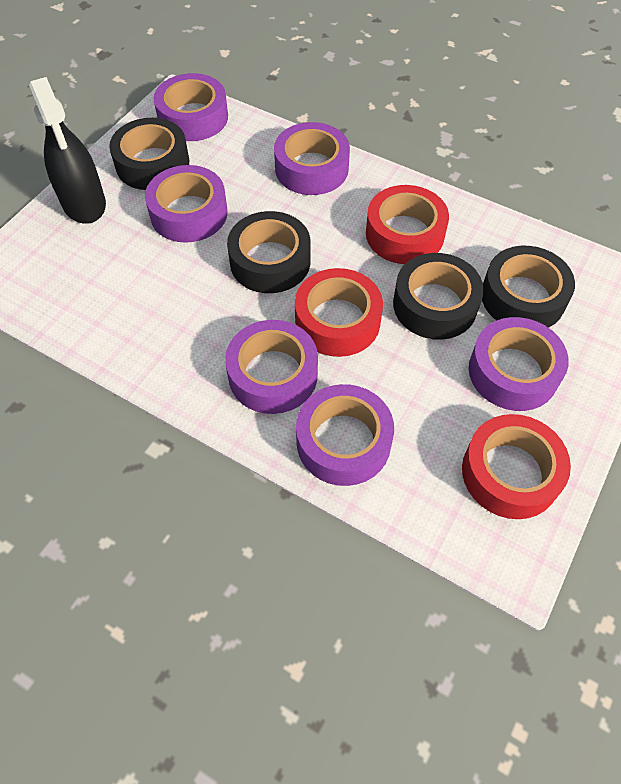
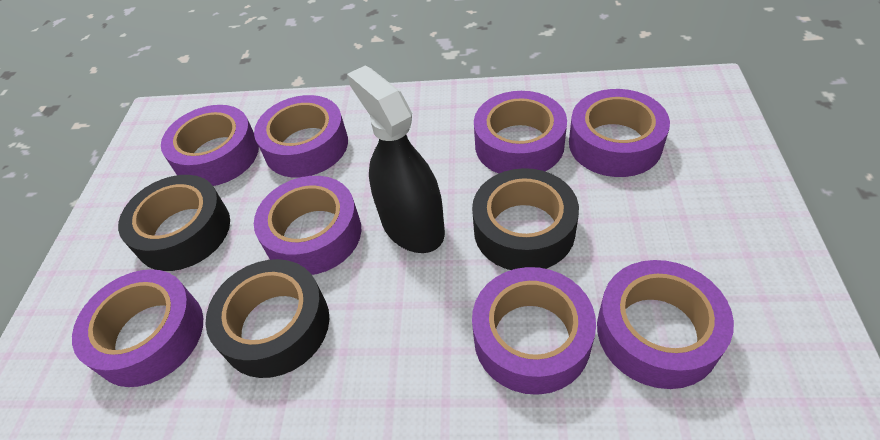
black tape: [109,118,189,190] [227,211,310,293] [393,253,484,340] [482,246,575,328] = 4 -> [118,175,230,271] [206,259,329,378] [472,168,579,270] = 3
purple tape: [145,165,228,243] [154,73,228,141] [225,320,318,414] [274,122,350,195] [296,384,394,486] [469,317,569,411] = 6 -> [72,269,203,387] [161,105,259,186] [254,95,348,178] [254,176,361,275] [472,267,596,395] [474,91,567,173] [569,89,670,177] [597,260,734,389] = 8
red tape: [295,268,383,357] [366,185,449,264] [462,414,571,519] = 3 -> none = 0

